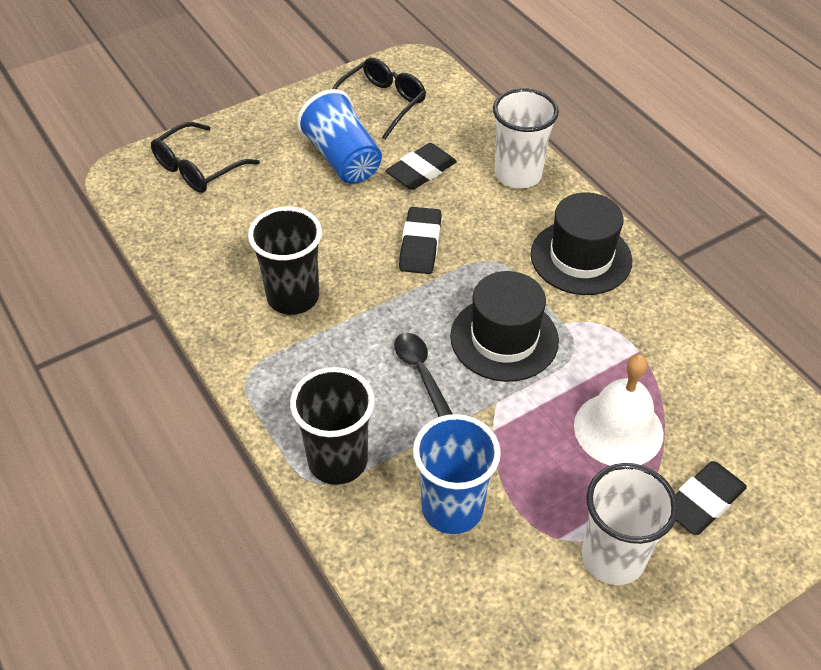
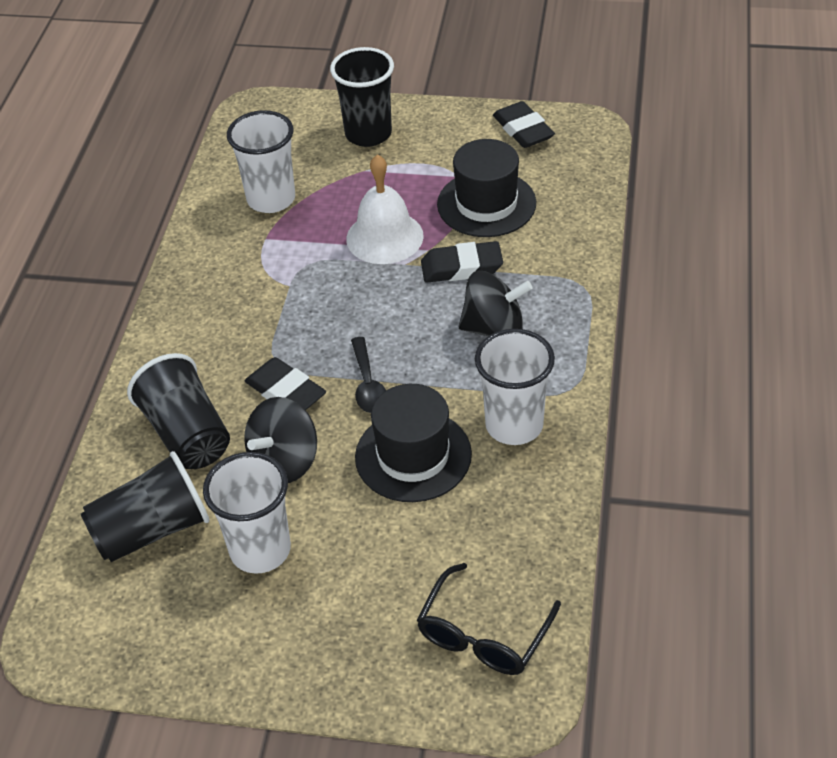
black cup: [248,207,322,315] [290,367,375,485] = 2 -> [81,451,210,562] [127,353,230,469] [330,47,394,147] = 3
black glasses: [151,122,260,193] [332,58,426,140] = 2 -> [417,563,561,675] = 1
black spinning top: none = 0 -> [244,397,317,483] [459,271,532,336] = 2
blue cup: [297,89,382,183] [413,414,501,534] = 2 -> none = 0
white cup: [493,88,559,189] [582,463,678,585] = 2 -> [203,452,291,574] [227,110,295,213] [475,329,555,445] = 3

